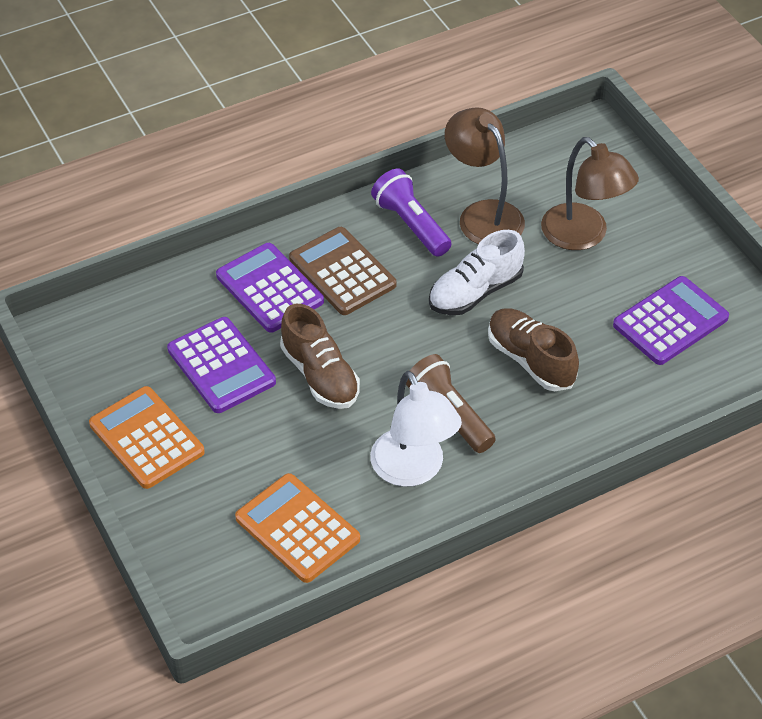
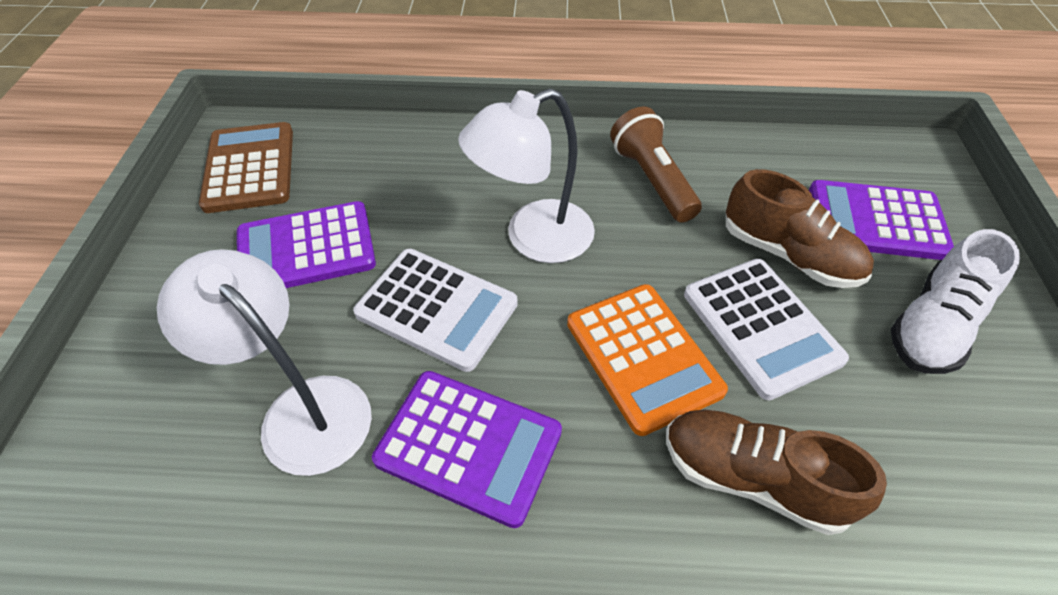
brown lamp: [445,107,525,244] [541,137,639,250] = 2 -> none = 0
orange calculator: [89,386,205,489] [235,473,360,583] = 2 -> [567,284,728,436] = 1
purple flashlight: [371,169,451,257] = 1 -> none = 0
white calculator: none = 0 -> [353,249,518,372] [684,259,849,400] = 2
white lamp: [370,371,462,487] = 1 -> [157,249,372,476] [458,88,595,263] = 2

